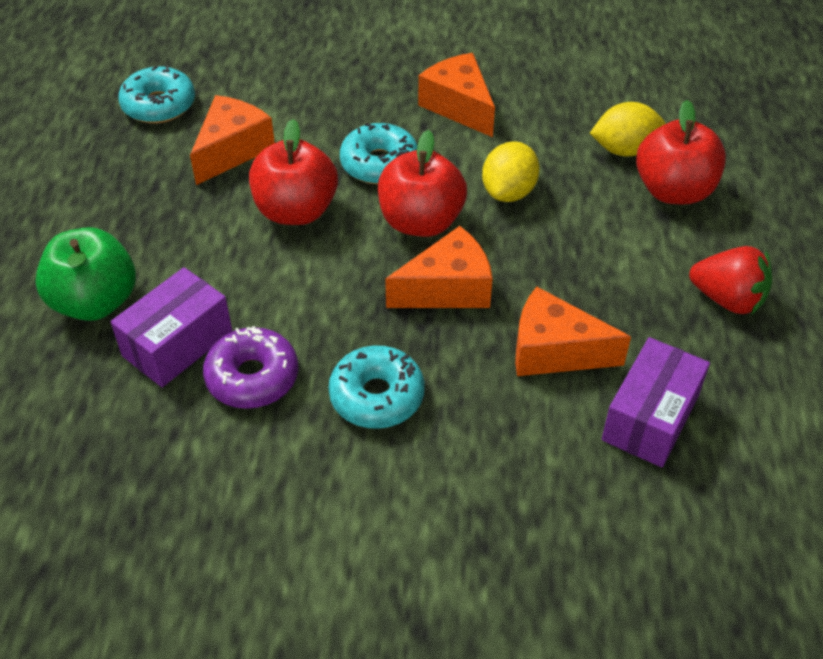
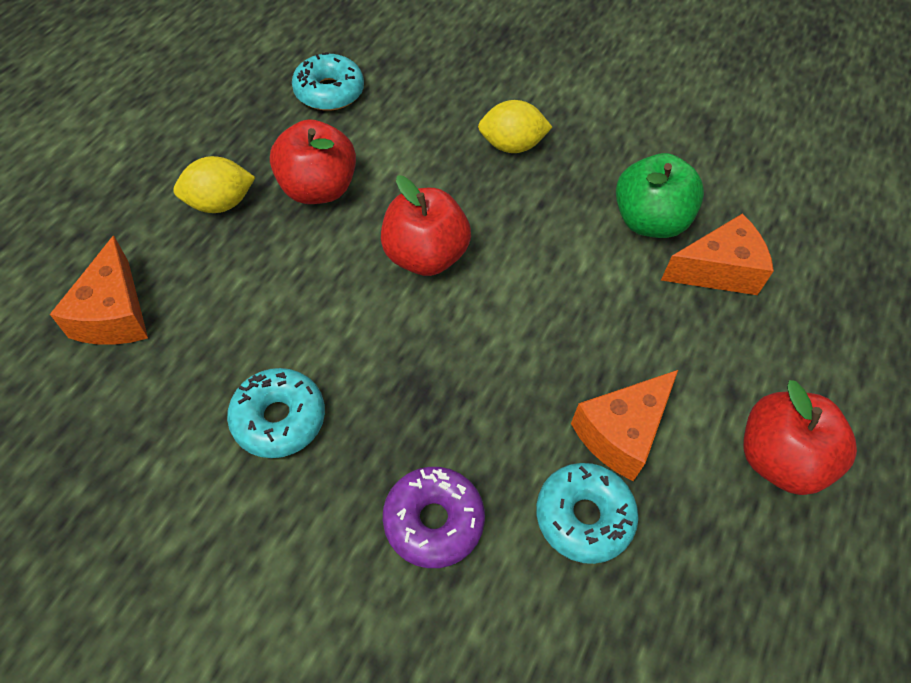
orange cheese: [190,95,275,185] [385,226,493,308] [418,53,495,137] [515,287,631,376] = 4 -> [50,235,148,345] [571,370,678,481] [661,214,774,295] = 3
purple box: [110,267,232,387] [602,337,710,467] = 2 -> none = 0
red strawberry: [689,246,772,315] = 1 -> none = 0

